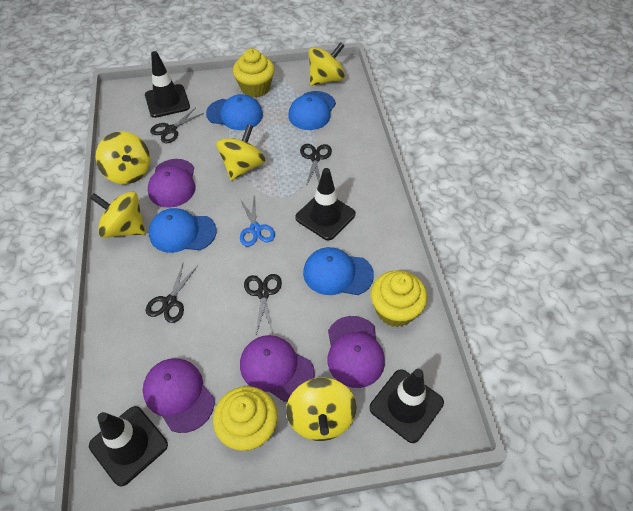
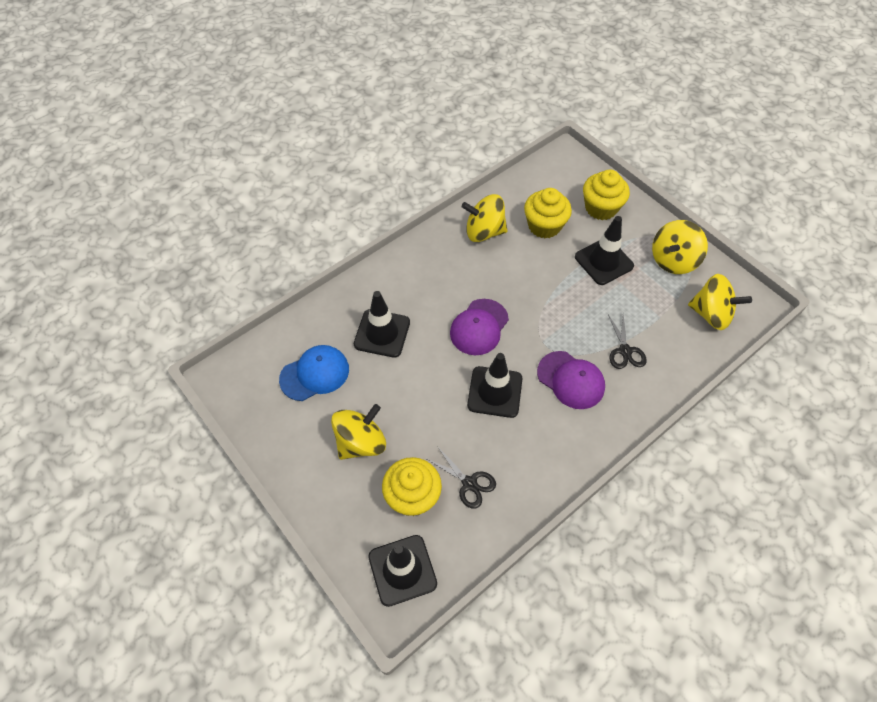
black scissors: [146,264,198,323] [150,108,204,143] [244,274,282,334] [300,144,332,186] = 4 -> [427,446,496,509] [608,314,647,369] = 2
blue cap: [149,208,217,253] [206,94,263,130] [288,91,336,130] [303,247,374,295] = 4 -> [279,345,349,401] = 1
blue scissors: [240,198,275,247] = 1 -> none = 0
purple cap: [143,358,214,433] [148,159,195,208] [240,335,315,402] [327,316,385,388] = 4 -> [450,299,509,355] [537,351,605,409] = 2
yellow spinning top: [90,191,146,238] [96,131,150,184] [216,124,266,181] [286,378,357,441] [309,42,345,86] = 5 -> [331,404,386,460] [462,194,508,242] [652,220,708,274] [688,274,752,330] = 4

